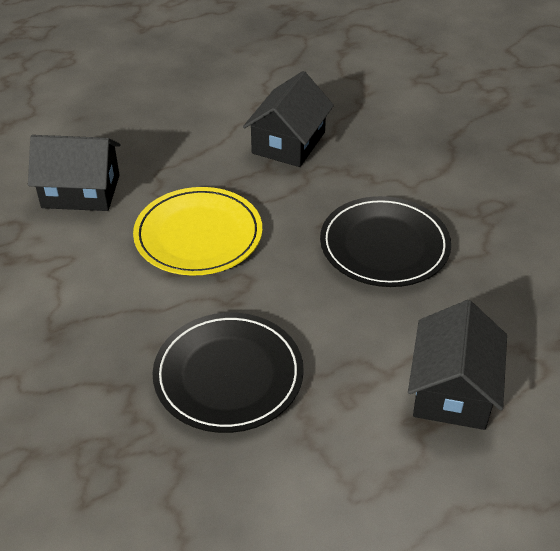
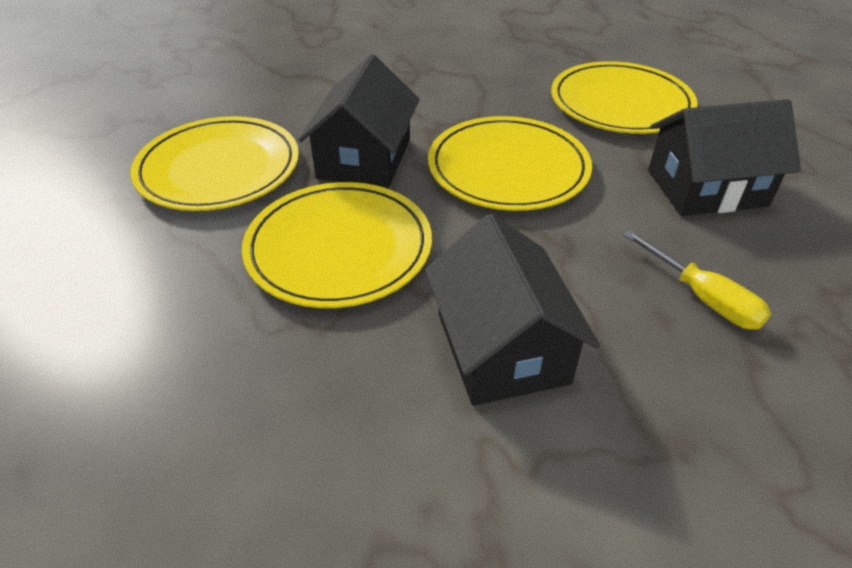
black plate: [153,313,303,433] [320,196,451,287] = 2 -> none = 0
yellow plate: [133,187,262,276] = 1 -> [130,116,299,211] [242,182,432,308] [428,116,592,211] [551,61,698,134] = 4
yellow screwdriver: none = 0 -> [623,230,771,330] = 1

